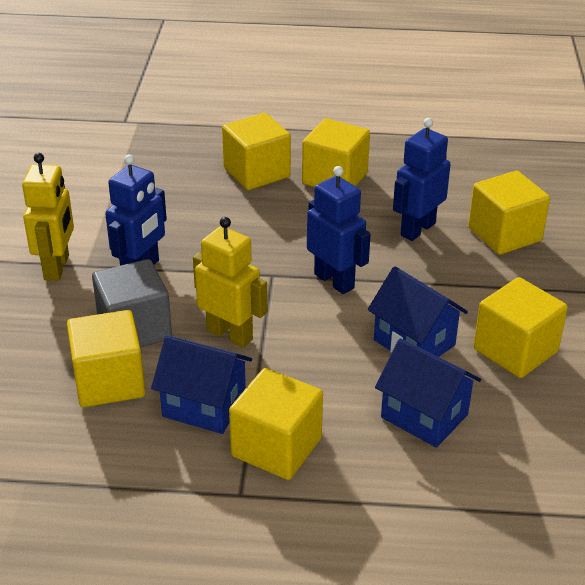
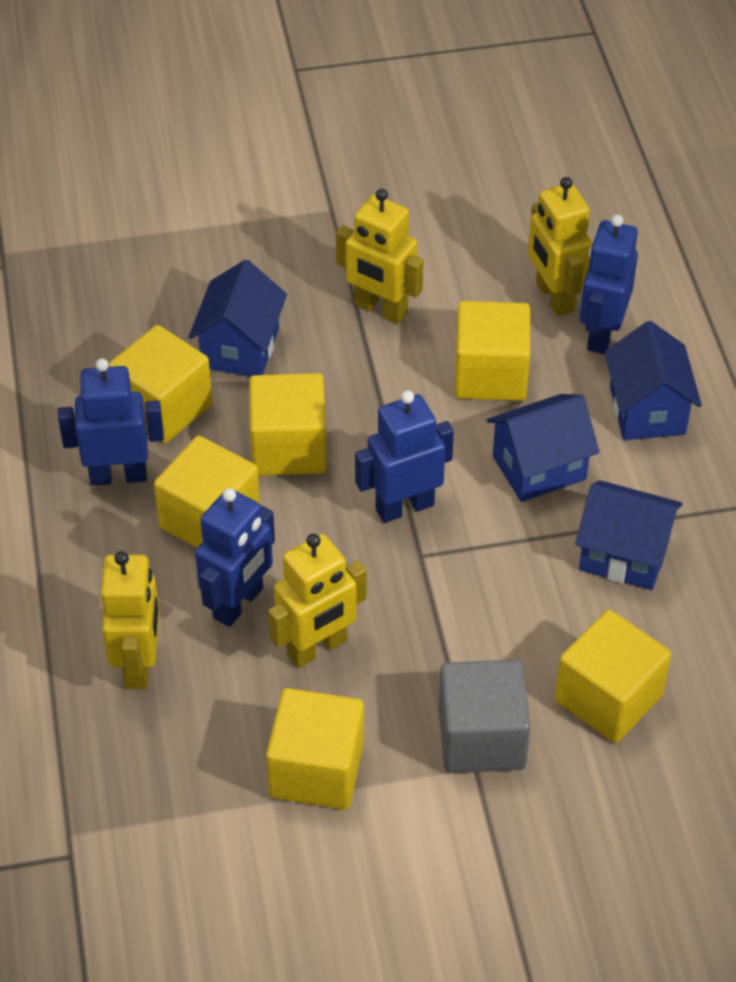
blue house: [151,335,252,434] [368,266,468,357] [375,338,481,448] = 3 -> [189,260,287,377] [487,394,599,502] [575,480,682,590] [605,321,702,440] = 4
blue robot: [105,154,167,266] [307,166,371,294] [393,118,451,241] = 3 -> [58,358,164,486] [195,488,275,627] [355,390,454,523] [580,214,638,354] = 4
yellow robot: [22,153,74,281] [193,217,267,348] = 2 -> [100,551,160,689] [268,534,366,668] [336,189,423,324] [528,177,592,316] = 4

